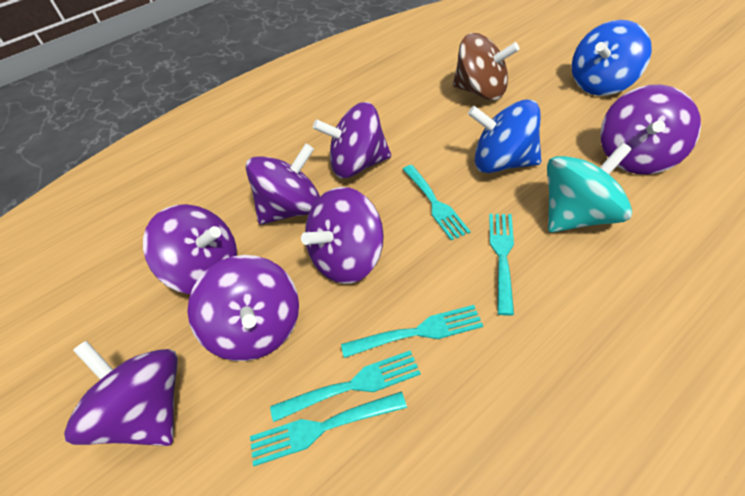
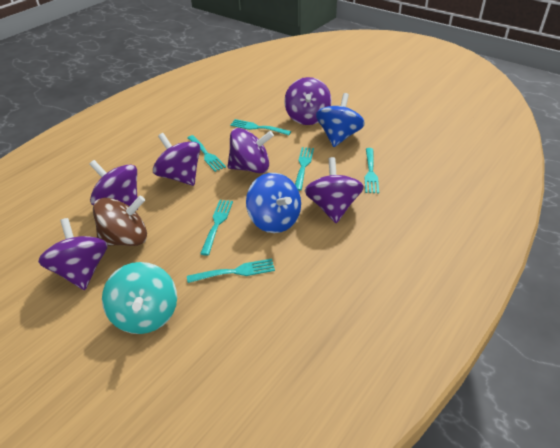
purple spinning top: [64,341,178,446] [143,204,237,294] [187,255,299,361] [245,143,320,225] [301,187,384,284] [313,102,391,178] [600,85,701,174] = 7 -> [38,218,108,290] [89,160,138,210] [153,133,200,186] [228,128,274,173] [284,77,332,125] [304,157,364,223] = 6
turquoise fork: [250,391,407,466] [270,350,421,422] [341,305,483,358] [403,165,471,240] [489,214,514,316] = 5 -> [187,135,226,172] [187,259,275,283] [200,200,233,256] [230,119,291,135] [295,147,314,191] [364,148,379,193] = 6

